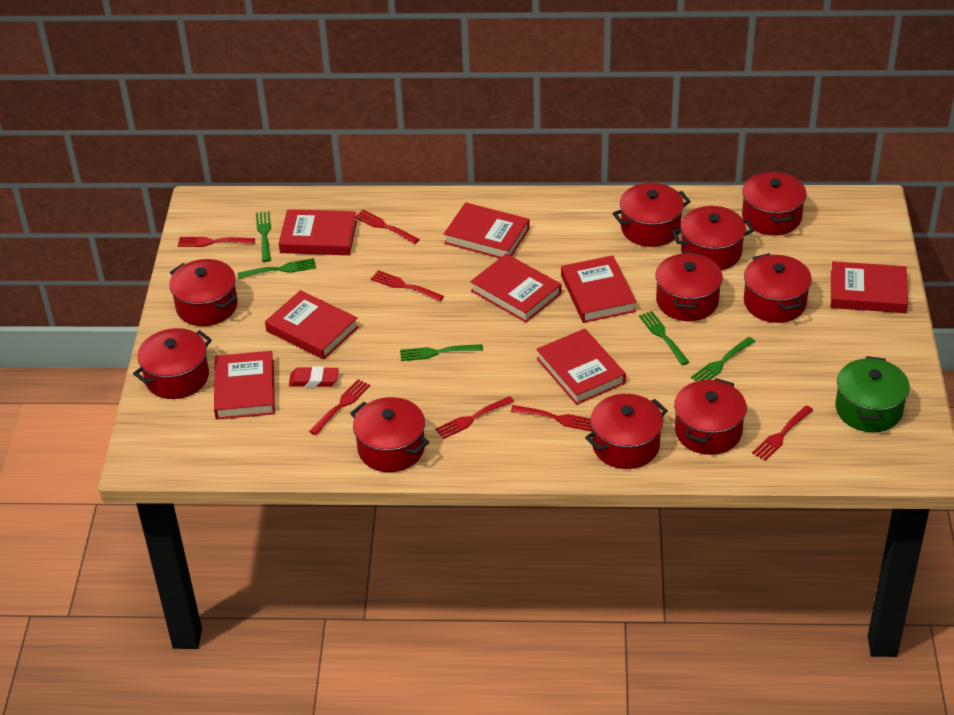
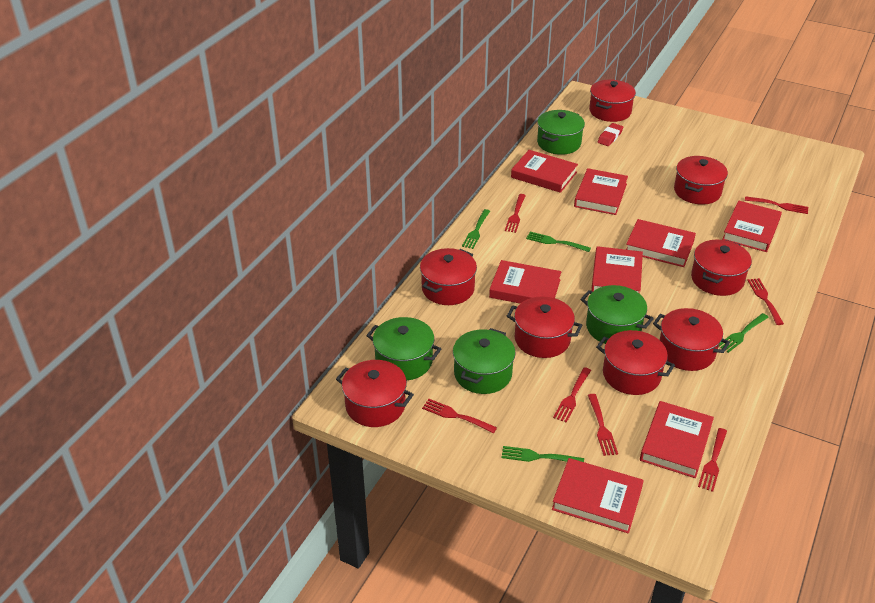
green fork: [237,258,316,279] [256,211,271,262] [400,344,483,361] [639,311,689,365] [691,337,755,381] = 5 -> [462,209,490,249] [502,446,584,462] [526,232,591,252] [719,313,769,353] = 4
green pot: [836,356,910,432] = 1 -> [366,317,441,380] [453,328,516,394] [537,110,585,155] [580,285,654,344] = 4
red pot: [133,328,212,399] [169,259,238,326] [350,397,429,472] [585,394,668,469] [612,183,691,247] [655,252,723,321] [672,206,754,270] [674,378,747,455] [742,171,807,235] [744,253,812,323] = 10 -> [336,360,414,427] [420,248,477,305] [507,296,582,358] [589,80,636,122] [596,330,675,395] [653,308,730,371] [674,156,728,205] [691,240,752,296] = 8

